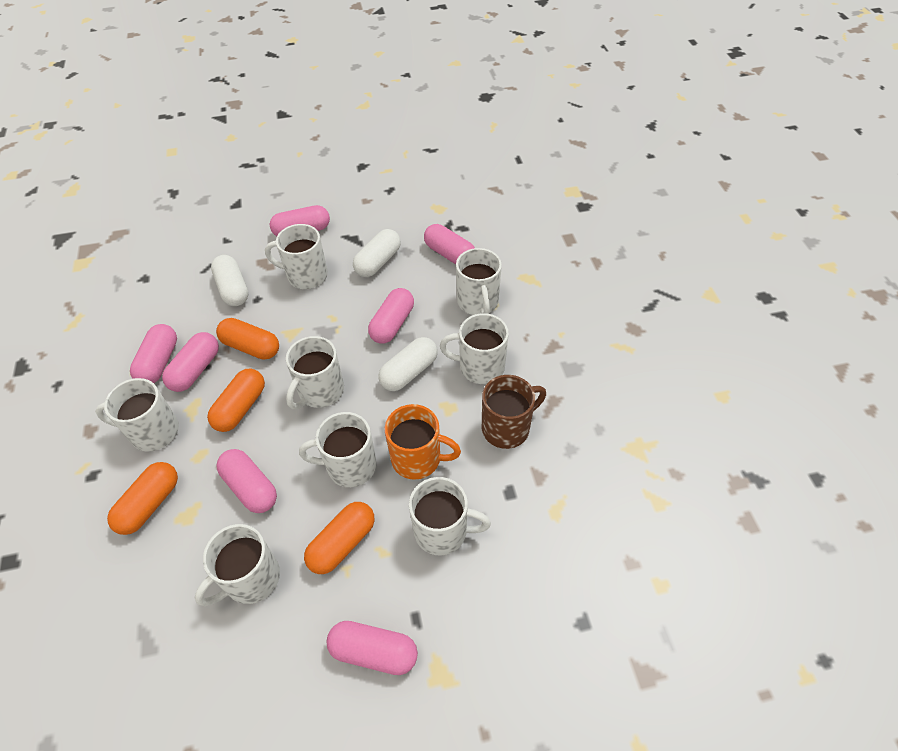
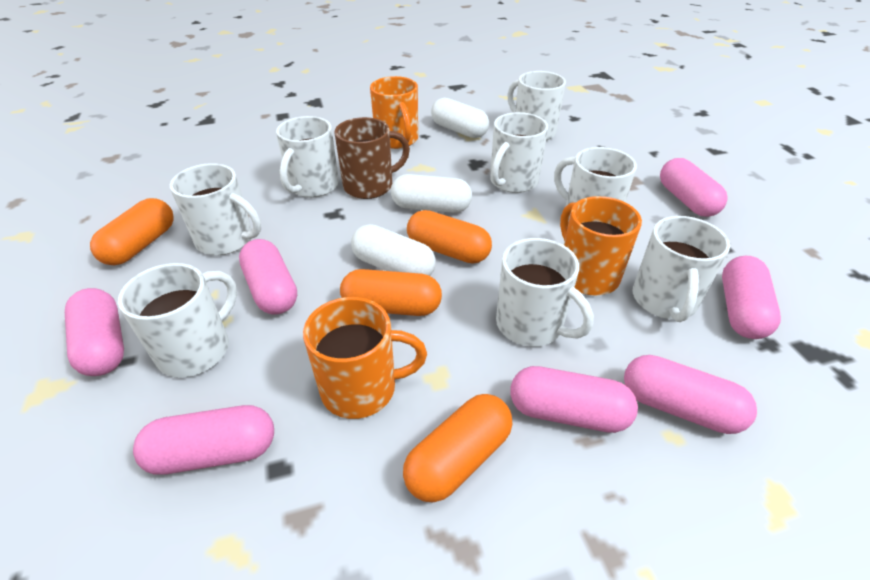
orange mug: [385,404,461,480] = 1 -> [303,297,427,419] [370,76,418,149] [560,196,642,295] = 3

